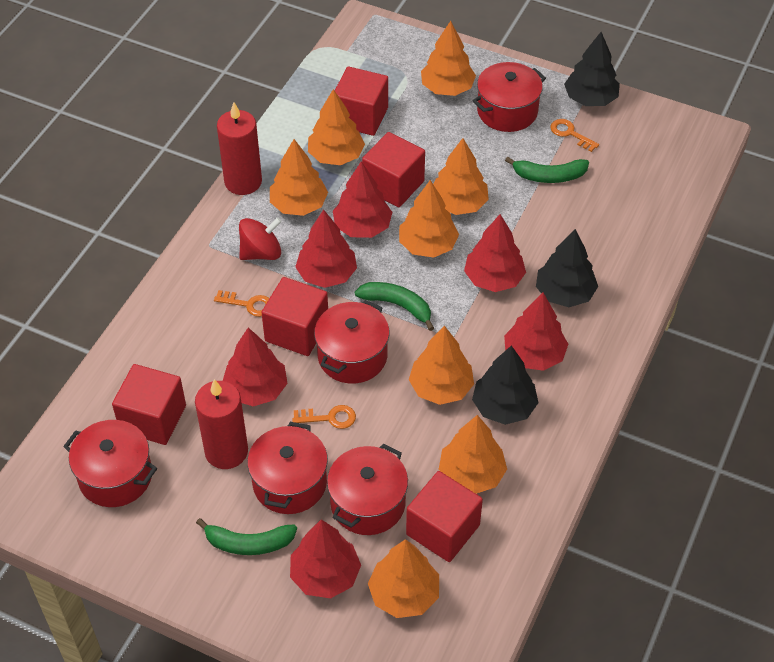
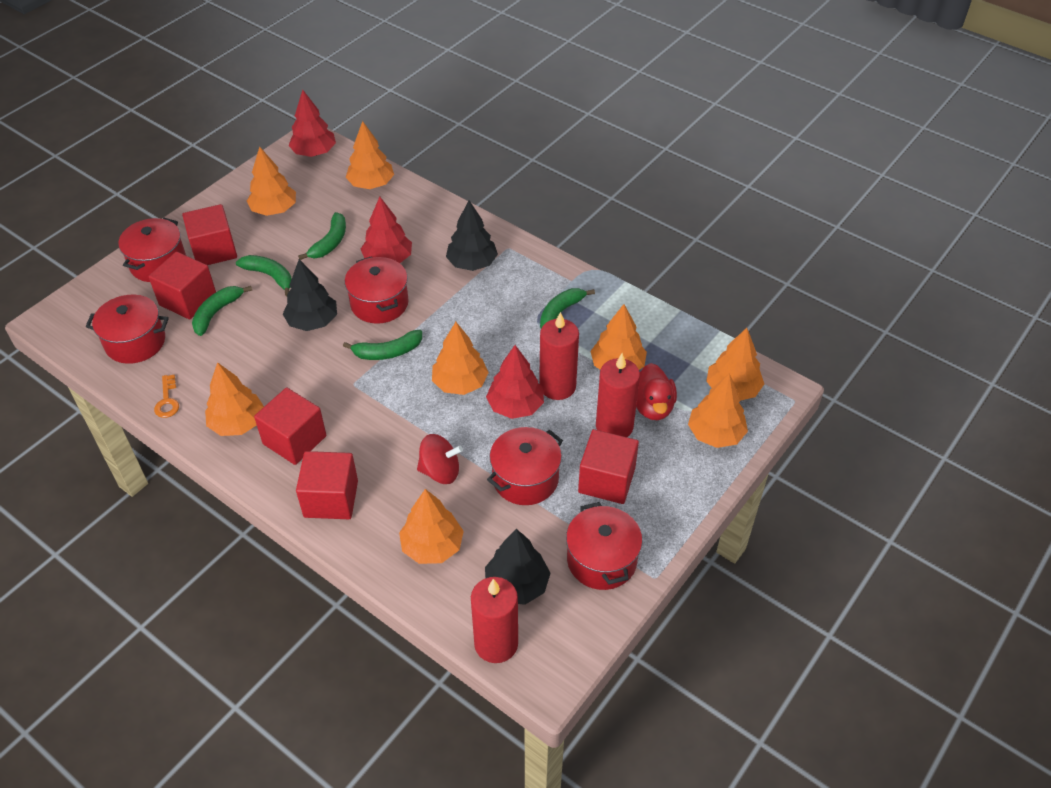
green banana: [196,518,297,555] [355,282,434,331] [505,157,589,183] = 3 -> [192,286,252,336] [236,255,292,296] [298,212,346,260] [343,330,422,360] [540,288,595,328] = 5
orange key: [214,290,269,317] [292,405,356,429] [550,119,599,152] = 3 -> [154,375,179,418] = 1
red candle: [195,379,248,469] [217,102,262,195] = 2 -> [471,577,518,663] [539,312,579,400] [596,353,640,437] = 3
red duck: none = 0 -> [636,363,677,420] = 1
red tree: [223,327,288,406] [290,520,361,598] [295,210,357,288] [333,161,392,238] [464,214,526,292] [504,293,568,371] = 6 -> [288,90,336,157] [361,197,412,263] [486,345,544,419] = 3

